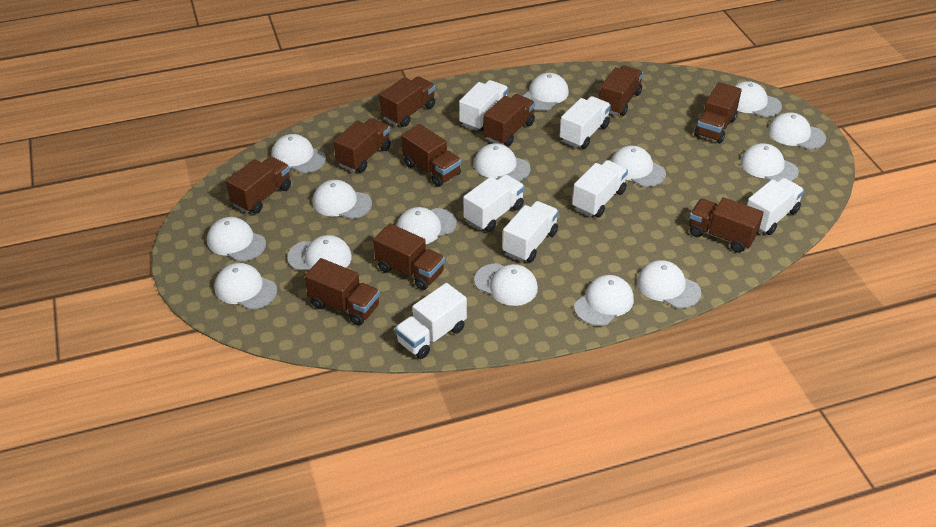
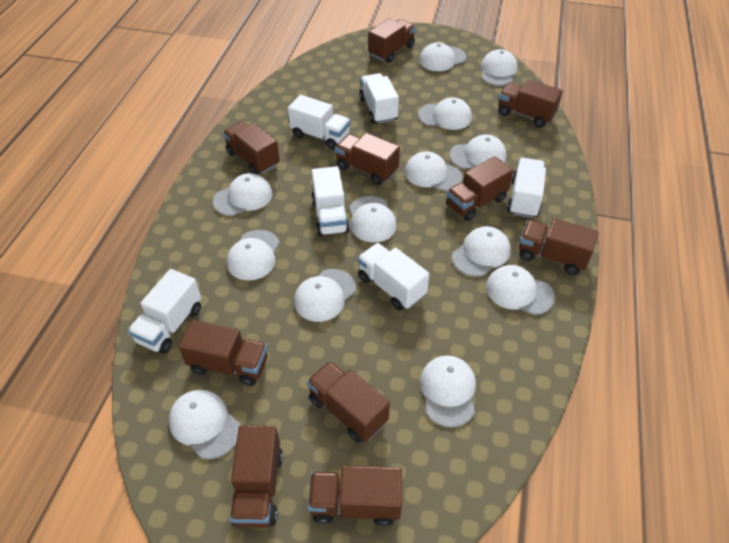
white cap: [207,217,266,261] [214,263,277,310] [271,134,326,173] [287,235,352,270] [313,180,372,219] [396,207,457,244] [474,143,531,181] [474,263,538,306] [523,73,569,111] [574,275,634,326] [611,146,666,187] [637,260,701,309] [735,81,782,117] [741,143,799,182] [768,112,826,149] = 15 -> [169,389,240,459] [213,173,273,216] [227,230,280,280] [294,269,356,322] [349,196,397,243] [405,151,462,191] [418,98,472,130] [419,42,467,71] [420,355,476,427] [449,135,506,169] [452,226,511,277] [481,49,518,86] [486,265,555,315] = 13
white truck: [395,283,467,359] [459,80,509,131] [463,174,525,232] [502,201,559,262] [560,96,611,149] [572,160,628,218] [747,178,804,235] = 7 -> [128,269,201,354] [288,95,351,150] [312,166,350,236] [357,243,430,311] [359,73,399,124] [507,158,546,218] = 6

